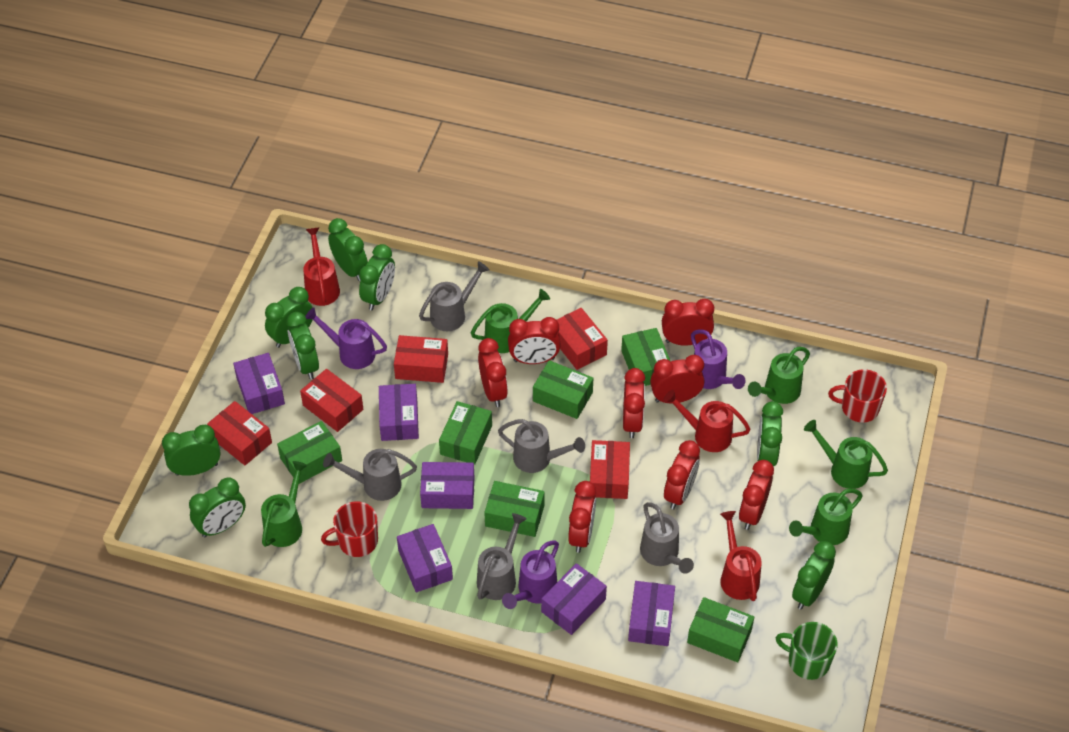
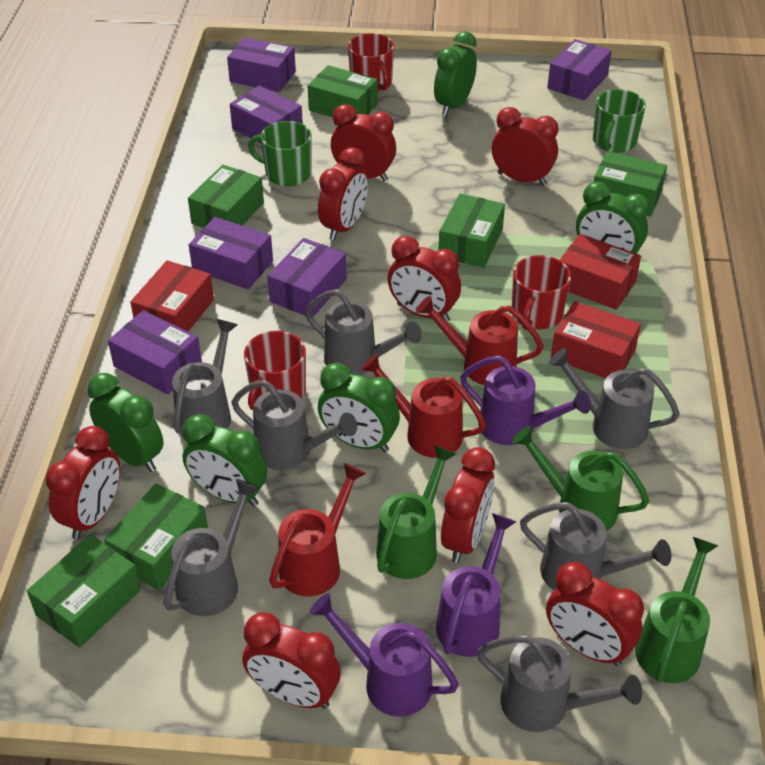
green clock: [162,425,221,476] [189,477,246,538] [265,287,313,348] [286,312,319,379] [328,218,368,281] [359,244,395,310] [757,401,783,466] [792,541,836,610] = 8 -> [88,373,164,472] [183,414,267,507] [318,363,400,452] [434,31,477,116] [576,182,650,253] = 5
green mug: [776,622,838,680] = 1 -> [248,121,312,186] [593,89,646,153] = 2
green watering can: [261,461,308,547] [471,289,550,353] [748,347,810,404] [789,489,863,545] [804,420,888,489] = 5 -> [376,445,456,579] [512,426,649,531] [635,537,718,683] = 3
grey watering can: [323,449,417,501] [419,261,489,331] [477,513,527,600] [498,419,585,473] [640,502,694,574] = 5 -> [163,479,259,616] [172,319,238,435] [232,380,357,470] [305,289,422,375] [477,635,642,732] [520,502,671,590] [549,348,680,449] = 7
red box: [207,401,272,465] [300,369,363,432] [394,335,448,383] [557,308,608,370] [590,440,630,499] = 5 -> [130,260,214,331] [551,301,641,378] [560,234,641,310] = 3
red mug: [321,501,378,557] [828,369,887,423] = 2 -> [244,331,306,410] [348,33,394,92] [512,255,571,330] = 3

